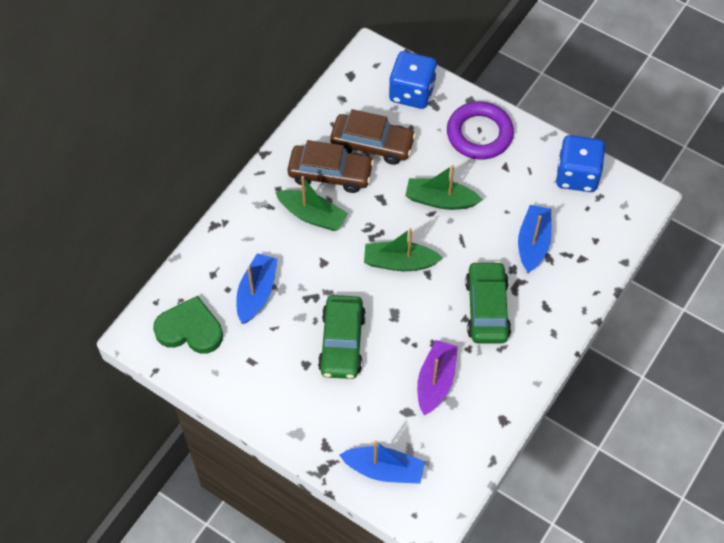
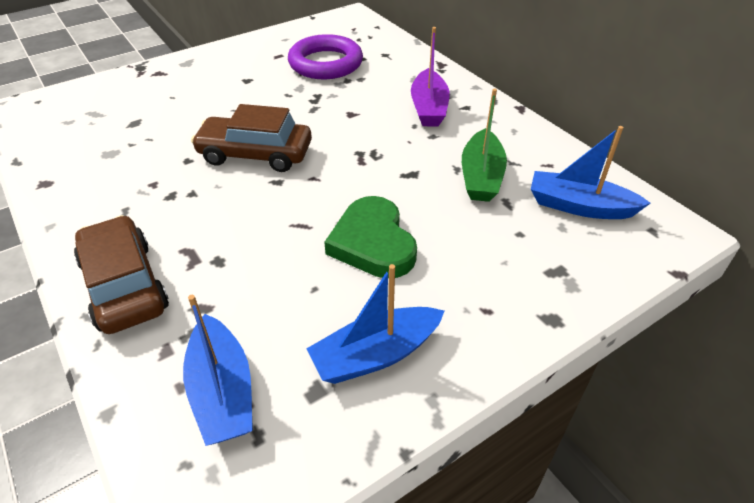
blue dice: [389,51,437,109] [556,135,605,192] = 2 -> none = 0
green boat: [275,176,348,231] [364,228,443,271] [405,165,483,210] = 3 -> [462,89,507,202] = 1
green car: [318,295,366,379] [465,261,511,343] = 2 -> none = 0

